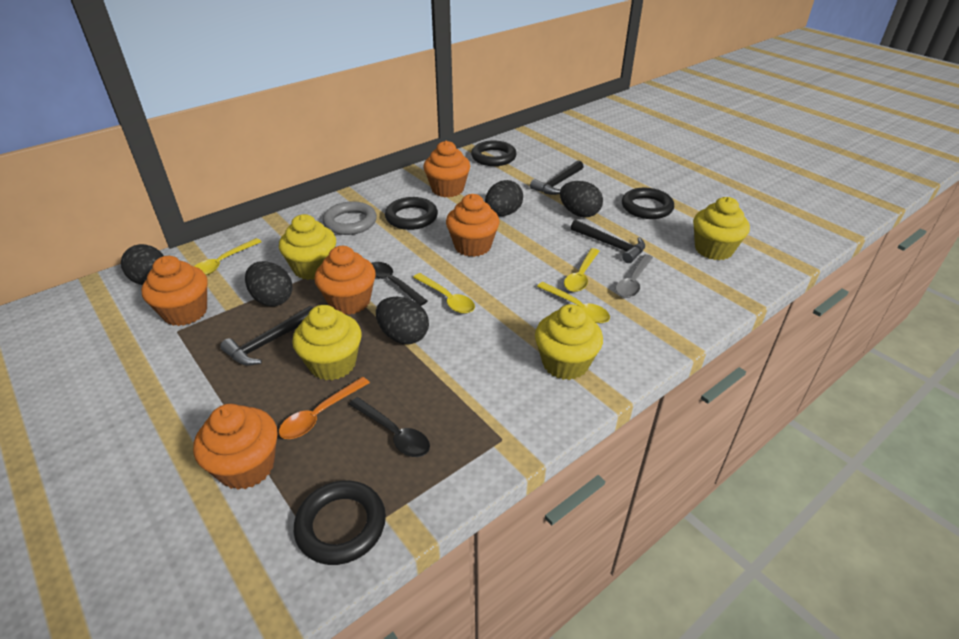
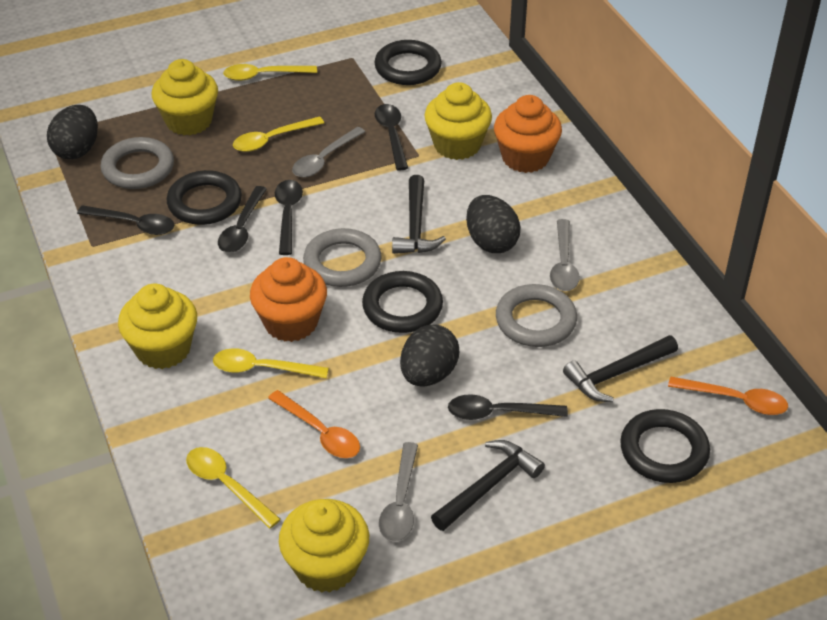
black egg: [121,244,164,285] [245,261,293,306] [376,297,429,344] [485,180,523,216] [560,181,603,217] = 5 -> [47,105,98,159] [400,324,459,386] [466,195,520,253] = 3
black spoon: [349,397,430,457] [371,262,428,306] = 2 -> [77,205,174,235] [218,186,267,253] [275,180,303,255] [375,104,408,171] [448,394,568,420] = 5
grey ring: [323,201,377,235] = 1 -> [101,137,174,189] [303,228,382,287] [496,284,577,347] = 3
grey spoon: [616,254,653,298] = 1 -> [292,127,365,177] [379,442,418,542] [550,219,580,291] = 3
orange cupcake: [141,256,208,326] [193,404,278,490] [314,246,376,315] [423,141,470,197] [446,194,500,257] = 5 -> [250,257,327,342] [494,95,562,173] = 2
orange spoon: [279,377,370,439] = 1 -> [268,390,360,458] [668,377,788,415] = 2

